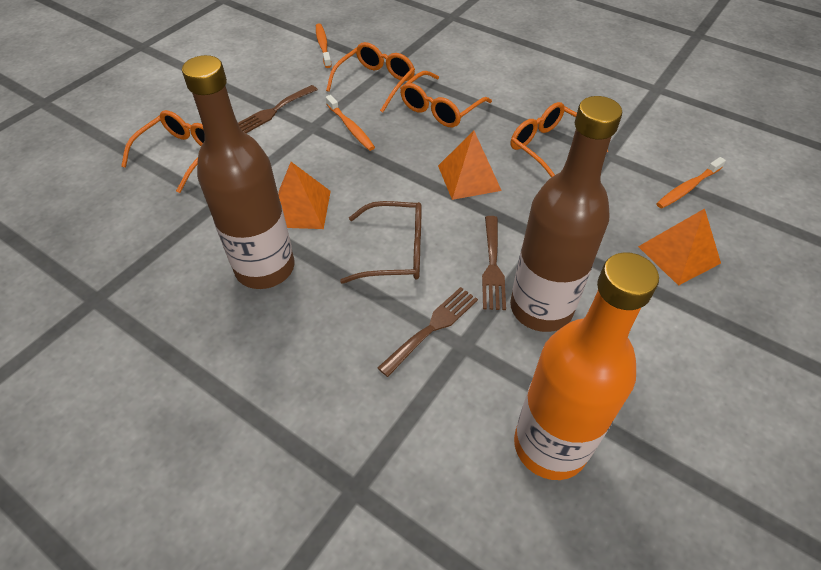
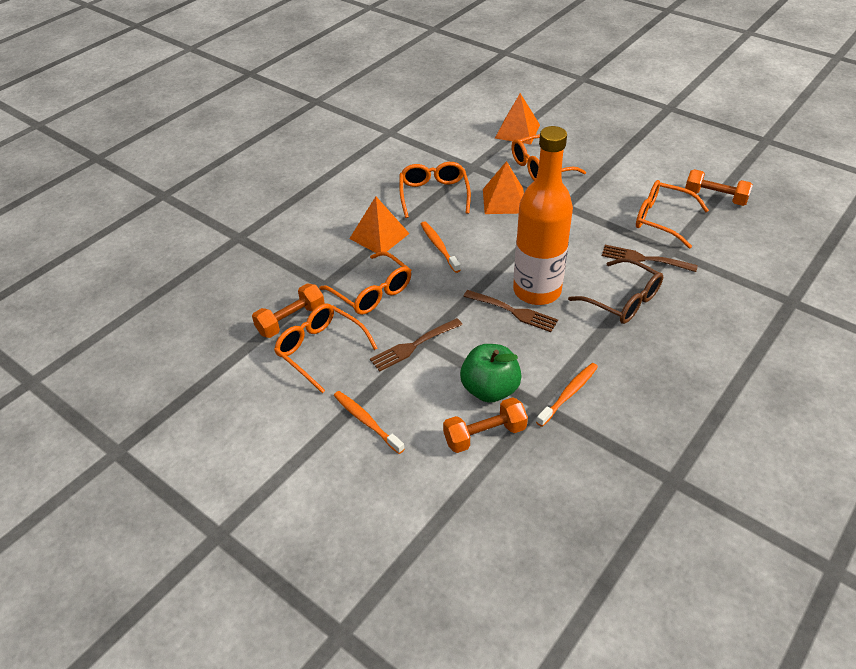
brown bottle: [182,55,295,289] [510,96,622,332] = 2 -> none = 0
green apple: none = 0 -> [460,344,522,403] = 1
orange dumbbell: none = 0 -> [252,283,325,338] [443,397,528,453] [685,169,753,206] = 3
orange glasses: [121,110,204,193] [326,42,415,112] [400,71,492,127] [511,102,608,178] = 4 -> [274,303,377,393] [319,251,411,315] [399,162,471,218] [511,134,586,181] [636,180,709,248] = 5

